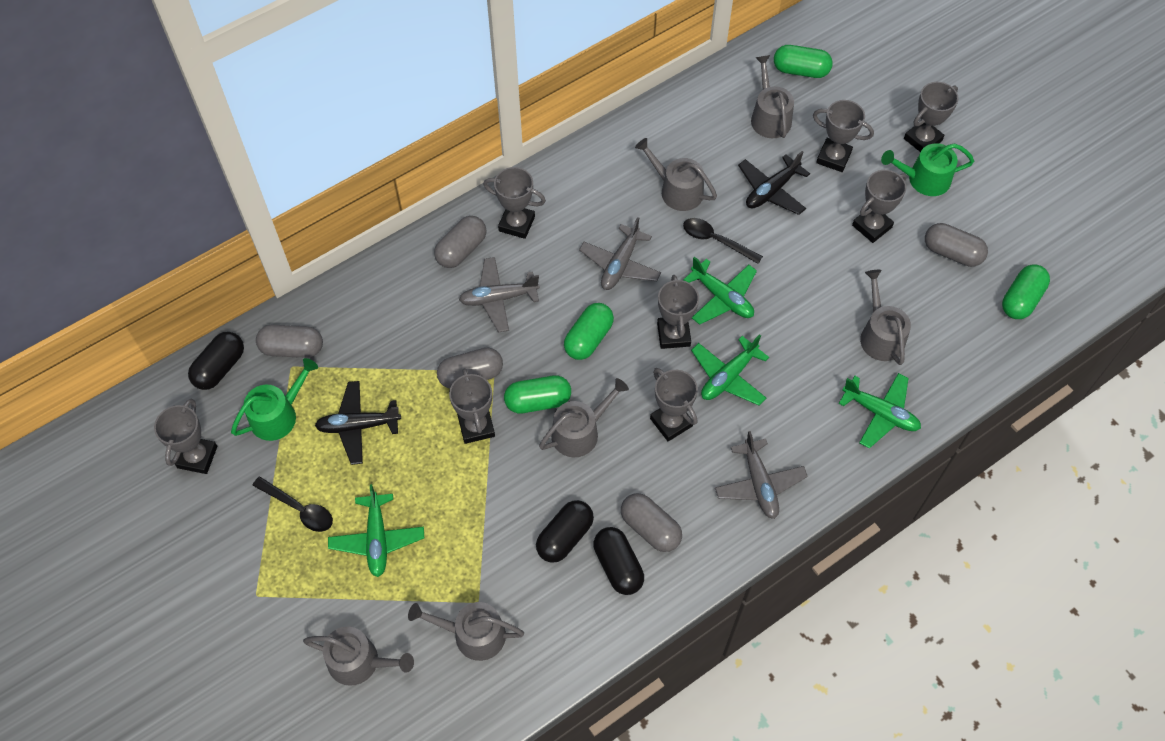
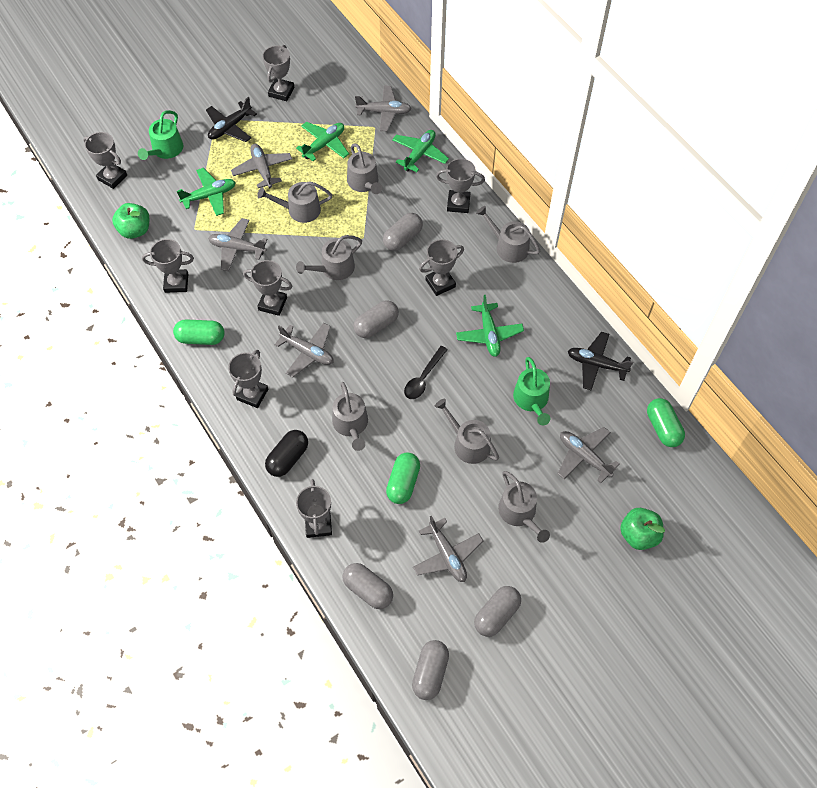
black capsule: [188,332,244,390] [536,500,594,563] [593,527,644,595] = 3 -> [265,430,308,477] = 1
black spoon: [252,476,333,532] [683,218,763,264] = 2 -> [404,346,448,399] = 1
green apple: none = 0 -> [112,203,149,239] [620,508,665,550] = 2
green capsule: [504,375,571,413] [564,303,614,360] [774,45,833,78] [1002,265,1050,319] = 4 -> [173,319,225,345] [386,453,420,504] [647,398,685,447] = 3
grey plane: [459,257,540,332] [579,217,661,290] [715,431,808,519] = 3 -> [208,218,267,271] [231,144,292,189] [275,323,334,377] [355,86,412,131] [413,516,483,582] [557,427,619,483] = 6
grey watering can: [303,627,414,686] [408,602,524,661] [539,378,629,457] [635,138,717,211] [751,55,794,138] [860,270,911,365] = 6 -> [257,181,332,223] [296,235,362,280] [332,382,368,451] [347,143,382,194] [435,399,499,464] [476,206,540,263] [498,471,550,543] = 7

